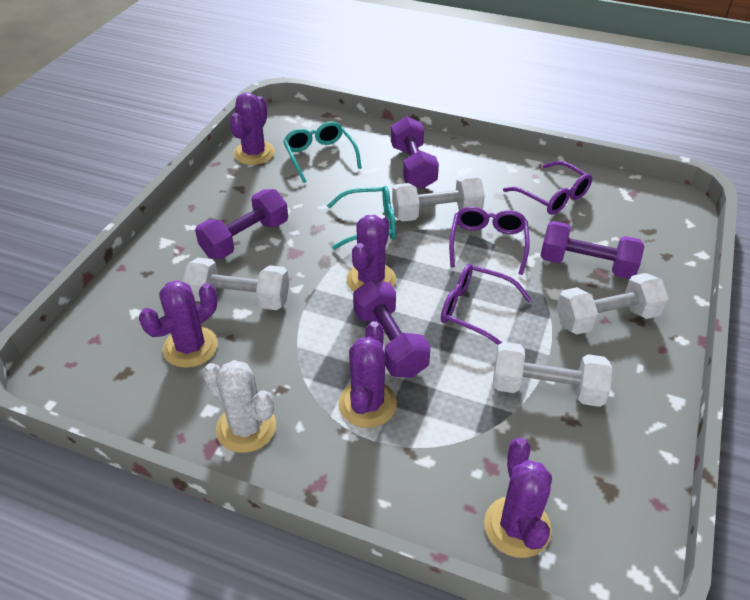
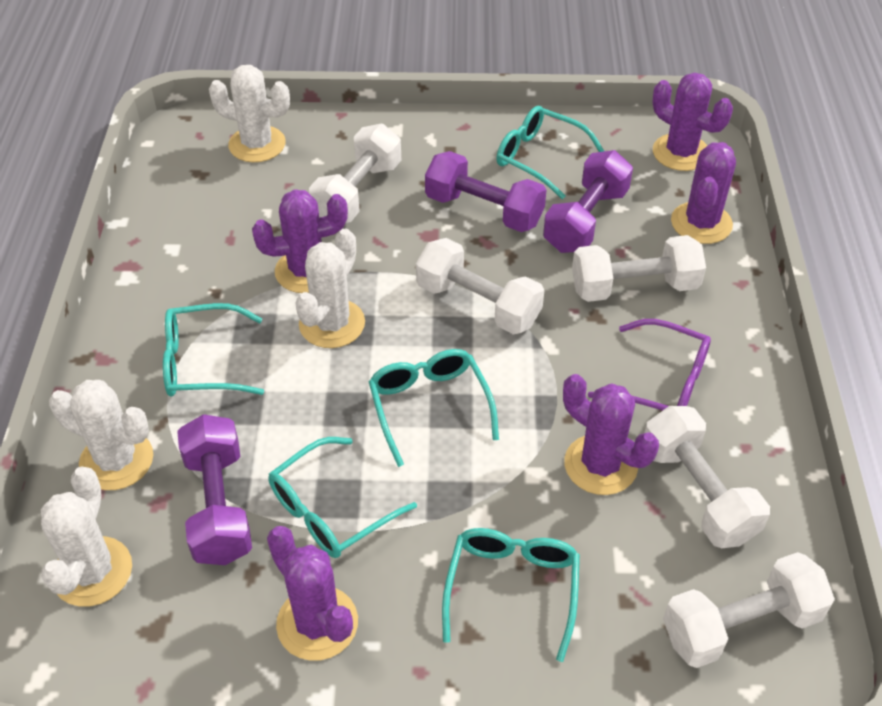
purple dumbbell: [195,189,288,259] [353,280,431,378] [391,116,439,189] [540,221,644,279] = 4 -> [177,414,252,565] [425,151,546,232] [543,150,633,253] = 3
purple glasses: [441,264,532,345] [449,207,530,275] [503,161,592,215] = 3 -> [588,319,711,411] = 1
turquoise glasses: [283,122,362,183] [327,186,396,250] = 2 -> [163,303,264,397] [268,437,417,558] [369,349,499,467] [442,528,580,662] [496,106,604,199] = 5
white cactus: [203,360,276,453] = 1 -> [41,467,132,607] [49,380,153,490] [209,65,290,162] [295,228,365,348] = 4
white dumbbell: [182,258,289,310] [392,176,485,222] [493,342,612,407] [557,273,669,334] = 4 -> [309,124,401,223] [416,238,544,334] [572,235,706,302] [644,406,770,548] [663,552,835,668] = 5

